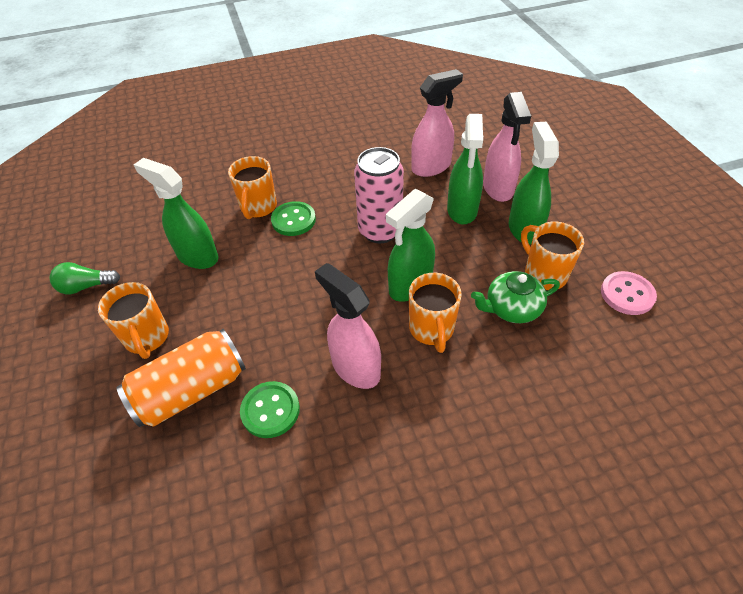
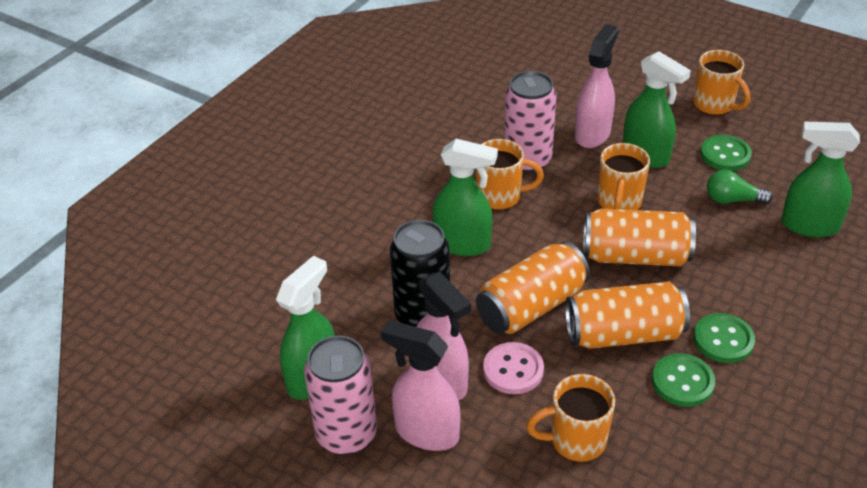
black can: none = 0 -> [390,220,450,327] = 1
green button: [240,381,300,438] [271,201,316,236] = 2 -> [652,353,715,407] [693,313,755,363] [700,135,752,171] = 3
green teapot: [471,271,560,323] = 1 -> none = 0
orange can: [116,329,246,427] = 1 -> [476,242,590,334] [565,282,690,349] [583,209,696,266] = 3
pink can: [354,147,404,243] = 1 -> [304,336,377,455] [504,71,556,173] = 2

